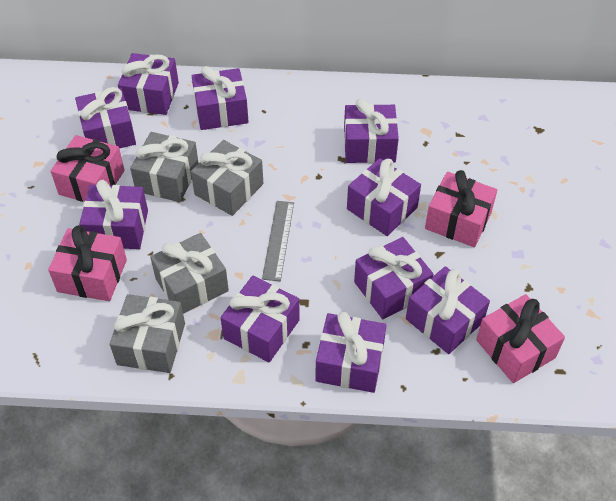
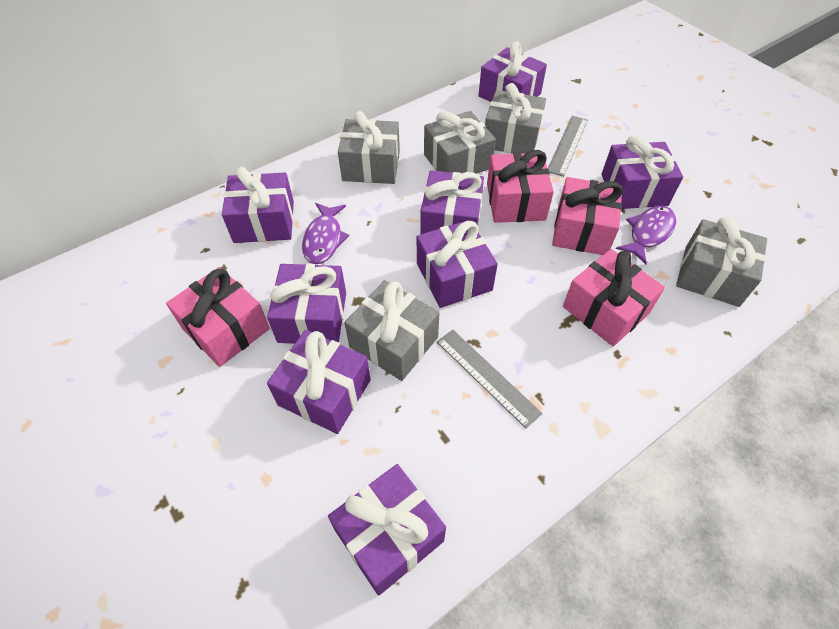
grey gift: [109,294,185,373] [130,132,199,202] [150,233,229,314] [191,140,263,216] = 4 -> [338,111,400,184] [345,280,439,381] [424,111,496,174] [485,83,546,154] [676,217,767,307] = 5
grey ruler: [262,201,294,281] = 1 -> [437,330,543,428] [548,116,588,177] = 2
purple fish: none = 0 -> [302,203,349,264] [616,206,676,264] = 2
purple gift: [75,87,136,148] [79,180,148,249] [118,53,179,115] [192,66,249,130] [220,276,300,363] [315,312,387,393] [344,99,399,163] [347,158,421,236] [354,237,433,319] [406,266,490,354] = 10 -> [222,167,294,243] [267,264,346,344] [267,330,371,434] [328,464,446,596] [417,220,498,308] [420,170,484,234] [479,42,547,102] [602,135,683,209] = 8

